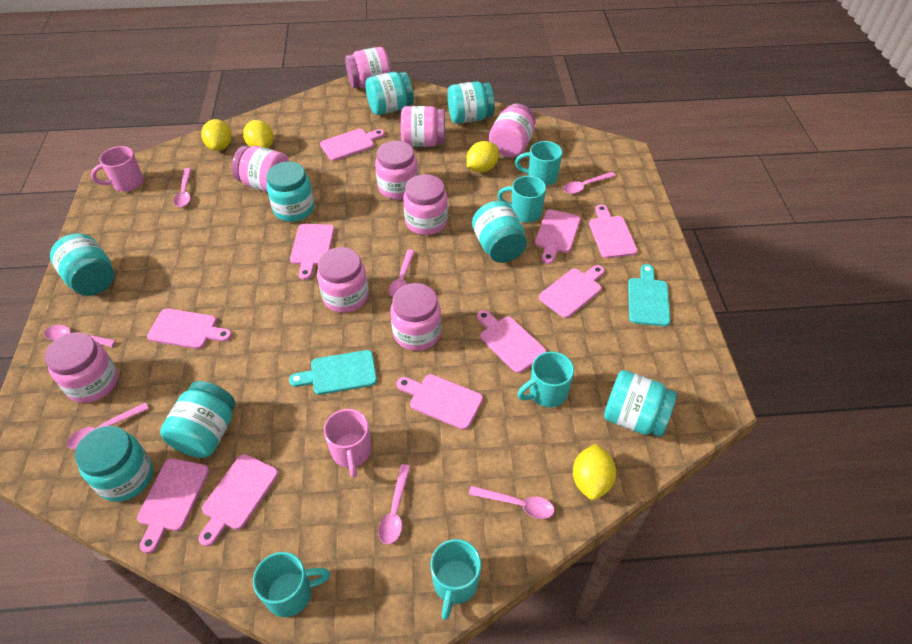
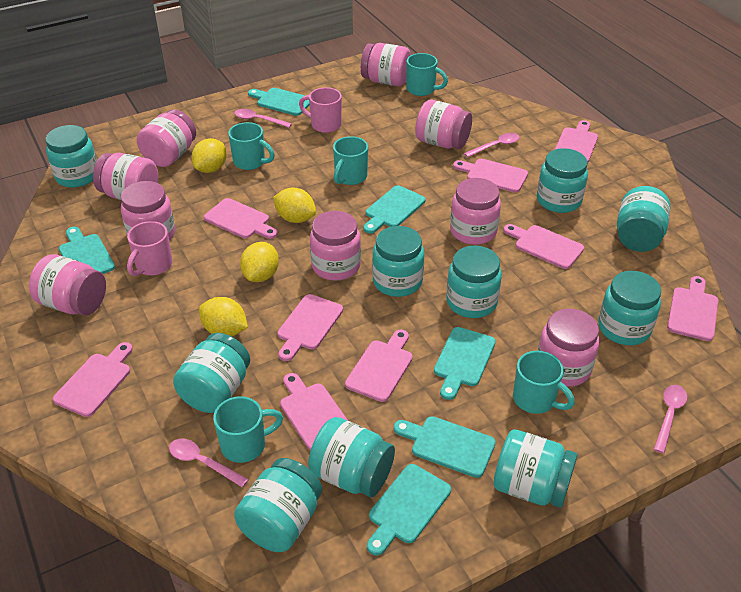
pink cutting board: [137,458,209,554] [147,308,232,349] [199,454,278,547] [290,224,334,280] [320,129,385,161] [397,374,483,430] [477,310,547,373] [535,209,580,264] [539,265,605,318] [589,204,638,258] = 10 -> [53,342,133,417] [204,198,278,239] [278,294,343,361] [280,373,348,450] [345,330,413,402] [453,159,528,193] [503,224,584,269] [555,120,598,162] [667,276,718,341] = 9
pink spoon: [44,325,116,347] [66,403,149,449] [174,168,191,207] [378,464,411,544] [389,249,415,297] [469,486,554,519] [563,172,616,194] = 7 -> [169,439,249,488] [235,109,292,128] [464,133,519,157] [654,385,687,453] = 4
turquoise cutting board: [289,350,377,395] [628,264,670,327] = 2 -> [59,227,115,274] [248,88,310,116] [363,185,425,233] [367,464,451,555] [394,416,496,478] [434,327,496,400] = 6
turquoise jar: [50,233,114,296] [75,426,153,502] [160,381,235,458] [266,162,314,222] [365,72,414,115] [447,81,495,124] [472,201,527,263] [604,370,677,437] = 8 -> [46,125,97,188] [173,333,250,413] [234,458,322,552] [308,417,395,497] [372,226,424,297] [446,245,502,318] [494,430,578,508] [537,148,588,213] [598,271,661,345] [617,186,671,252] = 10

